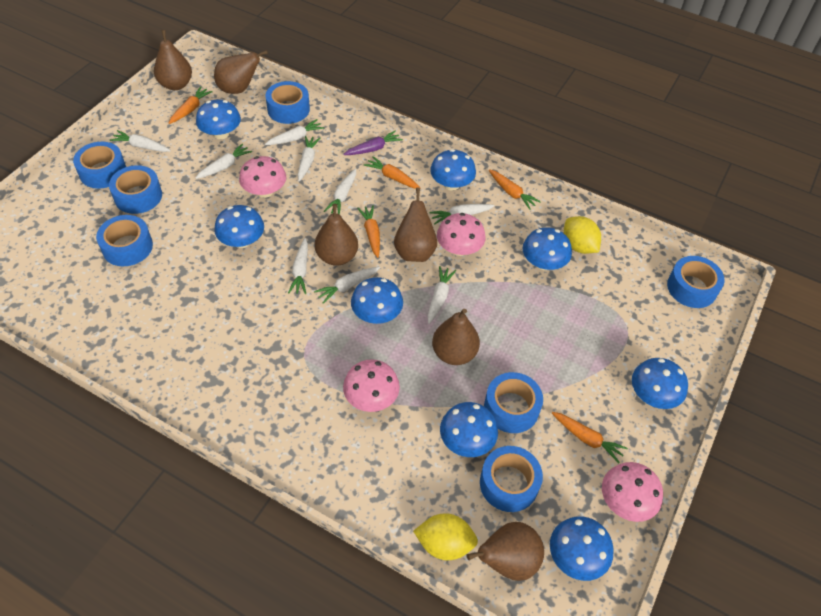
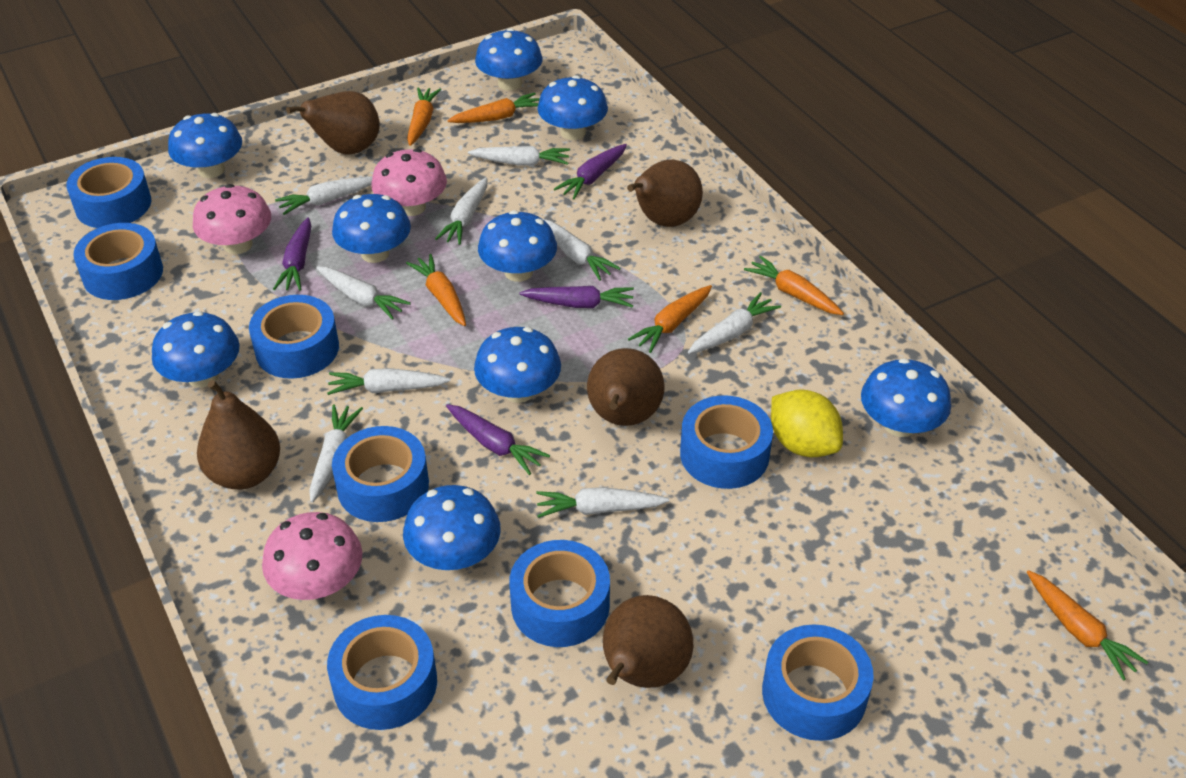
blue mushroom: [196,99,241,139] [214,205,264,248] [351,277,403,324] [430,149,476,191] [440,402,498,457] [523,227,572,270] [550,517,613,581] [632,358,688,409] = 8 -> [152,311,240,388] [168,113,242,178] [332,194,411,263] [403,485,501,570] [474,327,561,403] [475,28,542,90] [478,210,557,282] [537,75,608,140] [861,358,951,437] = 9
blue tape: [73,142,126,189] [96,215,153,266] [109,165,162,214] [266,81,310,124] [480,446,543,512] [484,372,543,433] [667,256,725,308] = 7 -> [66,157,151,228] [73,223,163,300] [249,295,339,379] [327,615,437,730] [332,426,429,522] [509,540,610,647] [680,395,773,489] [762,624,874,741] = 8
brown pear: [154,30,192,90] [214,50,268,94] [315,204,358,266] [394,188,437,262] [432,309,480,365] [467,522,544,581] = 6 -> [197,380,280,490] [286,91,380,155] [587,348,664,426] [603,595,693,688] [627,160,703,227] = 5
orange carrot: [169,86,213,124] [357,205,380,258] [364,156,420,188] [489,169,541,210] [552,412,628,463] = 5 -> [406,254,466,326] [407,87,441,146] [447,93,540,123] [628,285,712,353] [744,256,844,315] [1027,570,1148,681] = 6
pink mushroom: [239,156,286,198] [343,359,400,412] [437,213,486,256] [602,462,663,522] = 4 -> [193,184,271,254] [262,512,362,600] [371,149,447,216] = 3
purple carrot: [343,130,403,155] = 1 -> [273,217,311,290] [446,404,550,475] [519,286,634,308] [554,144,627,199] = 4
yellow lemon: [413,513,478,560] [564,216,601,254] = 2 -> [771,389,843,457] = 1

